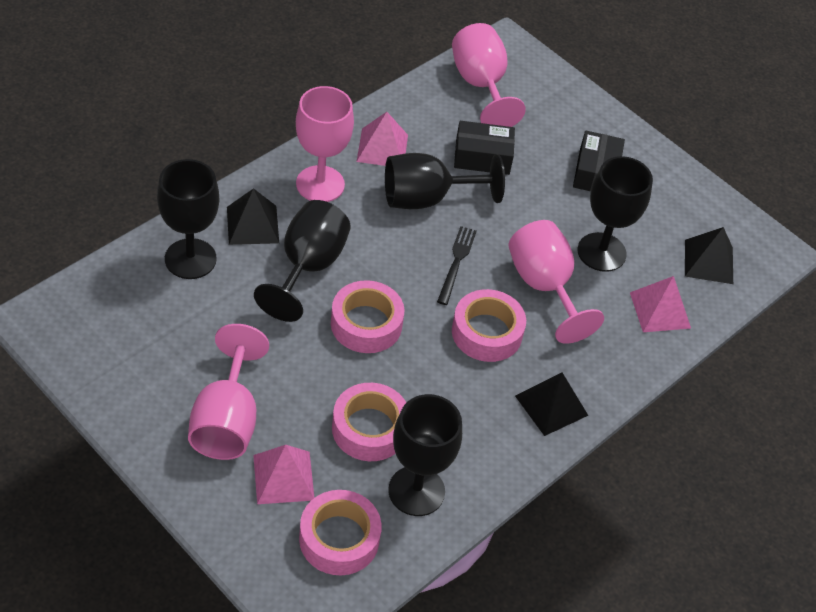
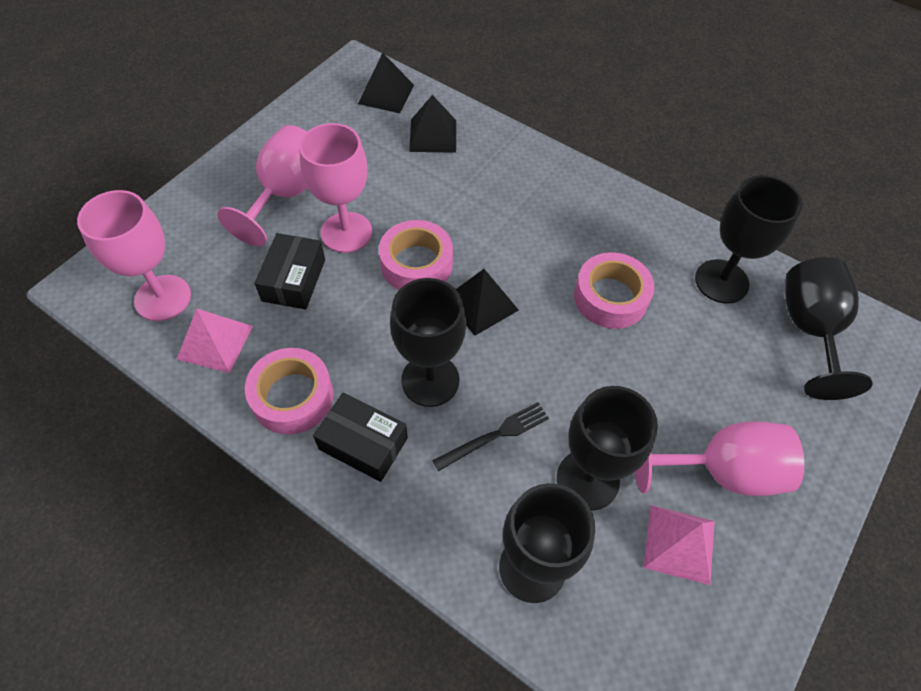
pink pyramid: [253,445,314,504] [357,112,408,166] [630,276,691,332] = 3 -> [177,308,253,373] [643,505,715,585] = 2
pink tape: [299,490,382,575] [331,280,405,353] [332,383,406,461] [452,289,526,362] = 4 -> [245,348,334,434] [379,220,453,290] [574,252,654,329] = 3

